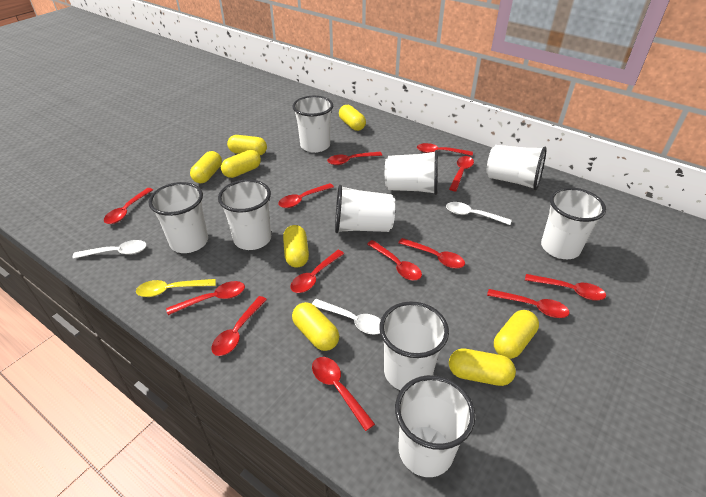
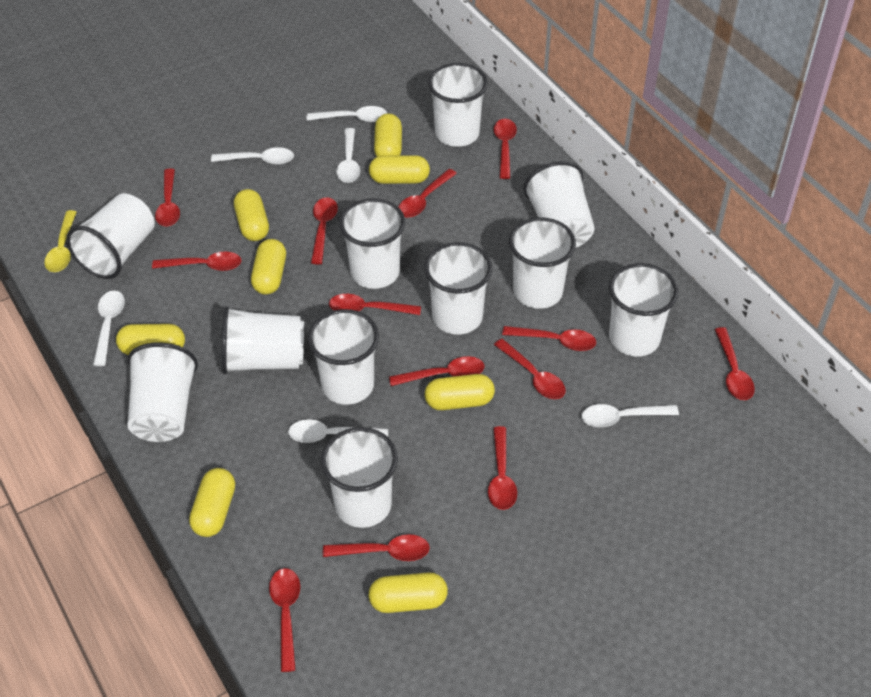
white cup: [148,182,208,253] [218,179,271,250] [292,96,333,153] [335,185,395,233] [379,302,449,390] [385,150,438,195] [395,375,475,477] [486,145,547,190] [541,187,606,259] = 9 -> [66,193,155,279] [127,342,198,442] [222,306,304,374] [308,309,379,405] [321,427,398,528] [339,198,405,289] [424,242,492,335] [428,63,488,147] [509,217,576,309] [524,161,595,248] [609,263,678,357] = 11
white spoon: [72,240,147,259] [312,299,381,335] [446,202,512,225] = 3 -> [93,291,125,366] [211,147,294,165] [288,419,388,443] [307,106,387,122] [336,128,360,183] [582,404,679,427] = 6

